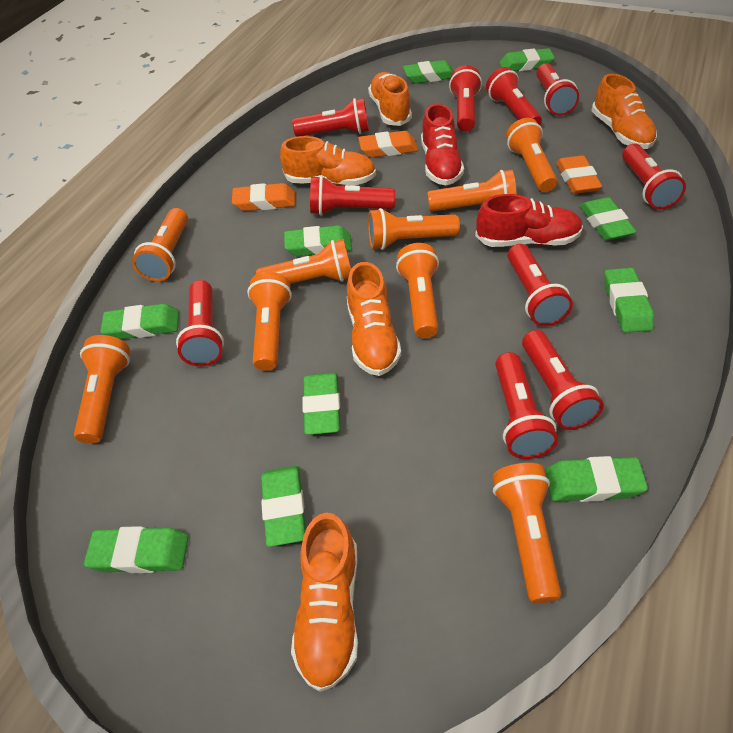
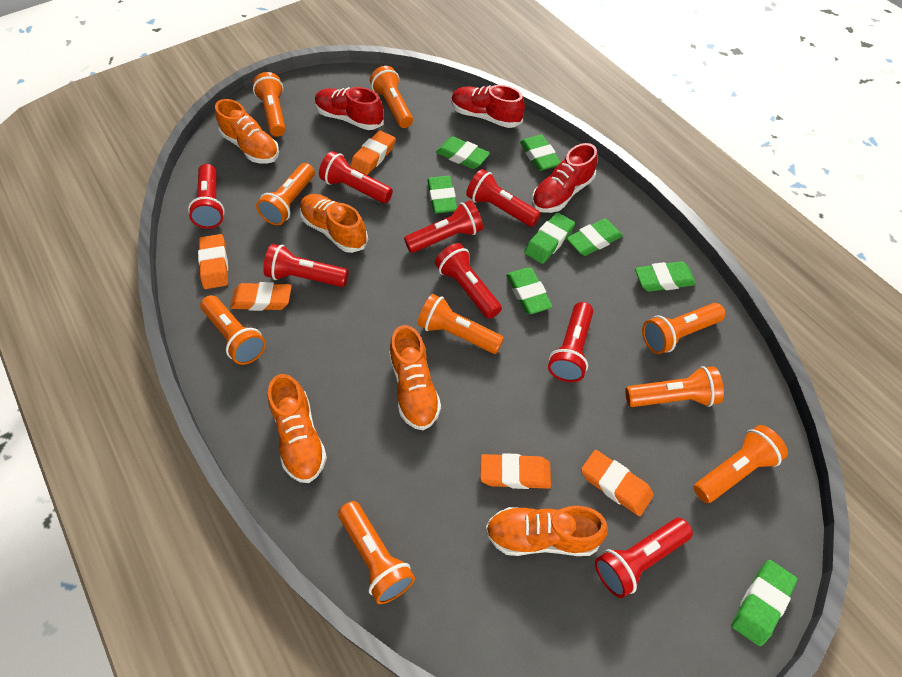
green eraser: [84,526,189,573] [101,304,179,339] [261,466,306,547] [284,225,352,256] [302,373,340,435] [403,60,454,84] [499,48,555,71] [545,456,648,502] [580,197,637,241] [604,268,654,333] = 10 -> [427,176,457,214] [436,136,490,169] [506,268,553,314] [520,135,561,171] [524,213,575,264] [566,219,623,256] [635,261,696,292] [732,560,797,646] = 8
orange eraser: [232,183,295,211] [358,131,418,157] [556,155,602,194] = 3 -> [198,234,228,289] [230,282,292,311] [350,131,396,175] [480,453,551,489] [581,450,654,516] = 5
red flashlight: [176,280,224,366] [292,98,369,137] [310,176,395,215] [449,65,482,132] [486,67,542,125] [495,352,558,459] [508,244,573,326] [522,330,604,430] [536,63,579,116] [622,144,686,210] = 10 -> [188,164,225,229] [263,244,349,287] [319,151,393,203] [404,200,483,253] [435,243,502,319] [466,169,541,227] [548,302,593,382] [595,518,693,598] = 8
red shoe: [421,104,464,185] [475,194,583,247] = 2 -> [315,87,384,130] [451,85,525,128] [532,143,598,213] = 3

